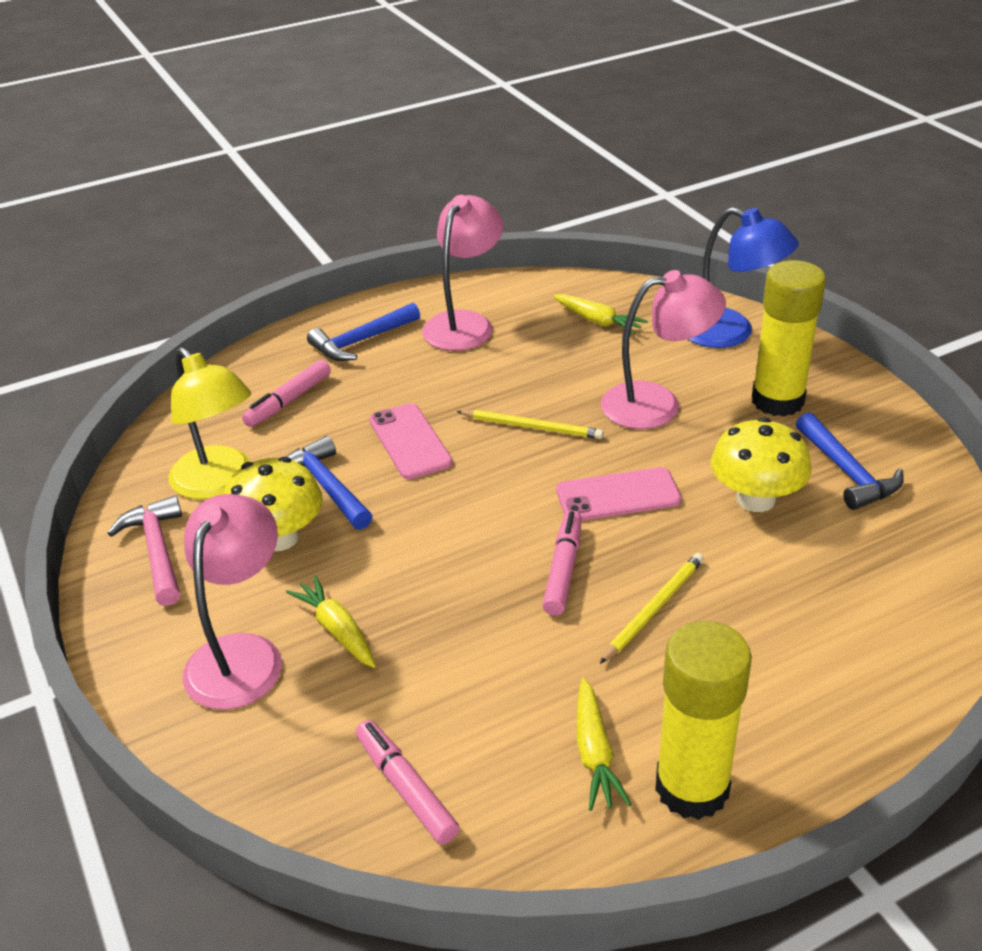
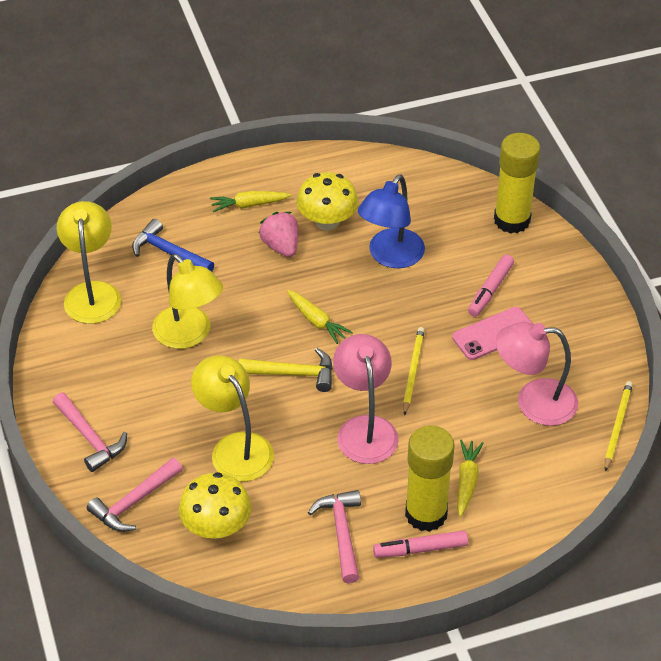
blue hammer: [286,436,373,530] [307,303,420,361] [796,412,904,510] = 3 -> [132,219,214,272] = 1
pink hammer: [107,495,182,606] = 1 -> [53,393,127,472] [87,457,183,532] [308,490,361,583] = 3
pink lamp: [183,494,282,710] [422,195,503,351] [601,270,726,429] = 3 -> [333,334,399,464] [496,322,578,426] = 2
pink marker: [242,360,331,427] [356,720,459,844] [542,510,582,615] = 3 -> [373,530,468,558] [468,255,514,317] = 2
pink phone: [369,403,453,479] [556,467,681,521] = 2 -> [452,307,532,360] = 1
pink strawberry: none = 0 -> [259,212,298,257] = 1
yellow hammer: none = 0 -> [239,348,333,392] = 1
yellow lamp: [168,347,252,499] = 1 -> [57,201,121,324] [152,254,223,349] [191,355,274,482] = 3

